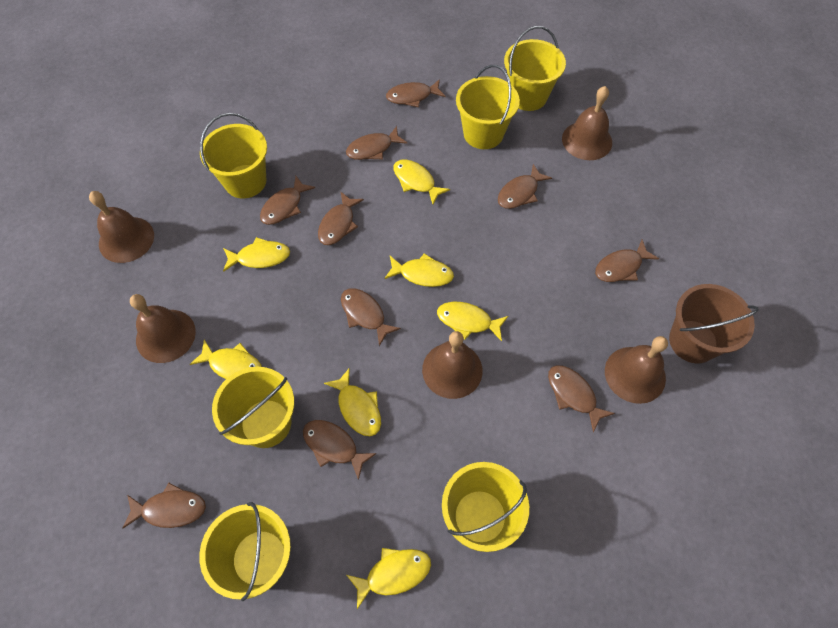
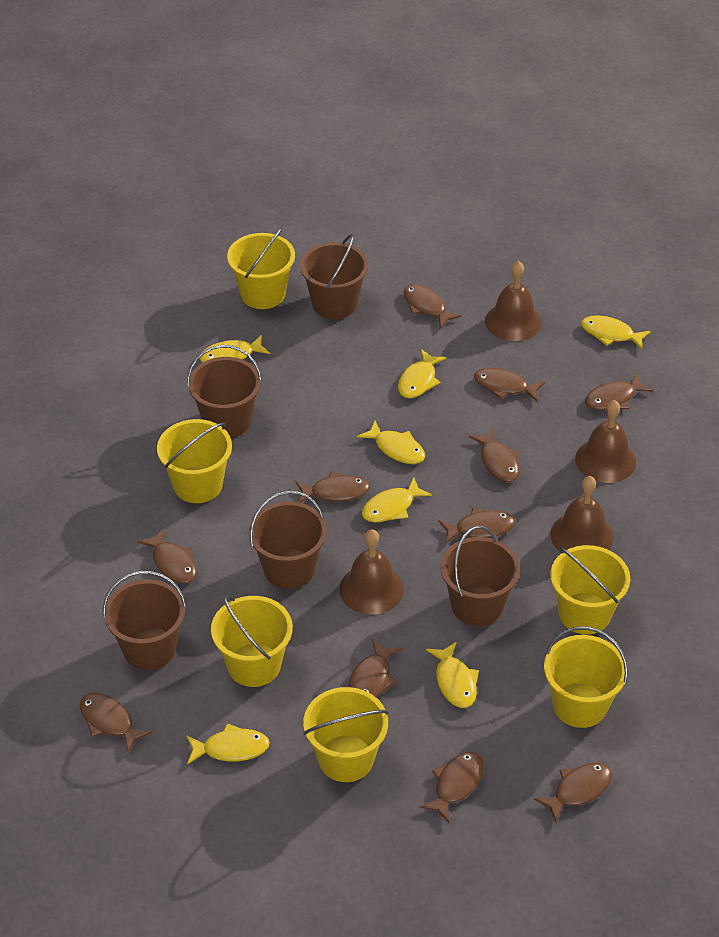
brown bell: [89,191,154,263] [130,294,196,363] [422,331,483,399] [562,86,612,160] [605,336,668,404] = 5 -> [339,529,404,615] [485,261,542,341] [550,476,613,553] [575,400,636,483] = 4
brown bucket: [669,284,759,364] = 1 -> [103,571,187,670] [187,345,262,438] [249,491,327,589] [300,234,368,319] [441,526,520,626] = 5
brown fish: [123,483,206,528] [260,176,315,225] [303,420,377,480] [318,191,364,245] [341,288,401,346] [346,126,407,160] [386,79,445,107] [498,164,552,209] [548,365,615,432] [595,240,659,282] = 10 -> [80,693,152,753] [138,528,197,584] [295,471,370,503] [348,639,402,697] [403,284,461,328] [419,752,484,823] [438,508,515,544] [469,429,520,482] [474,368,545,401] [534,763,612,823] [585,374,653,410] = 11

